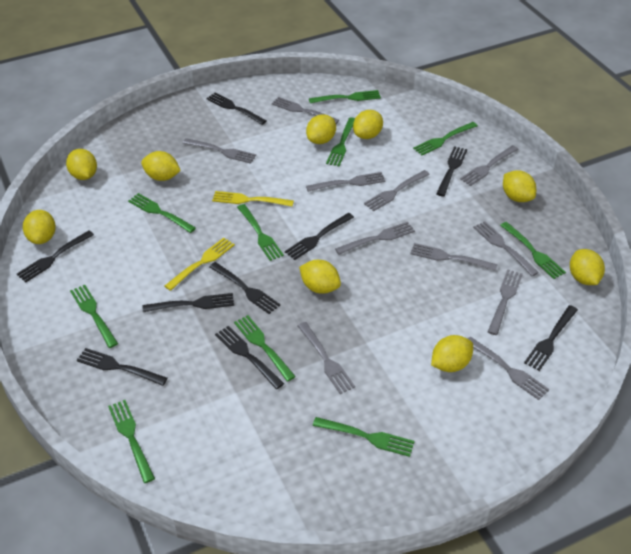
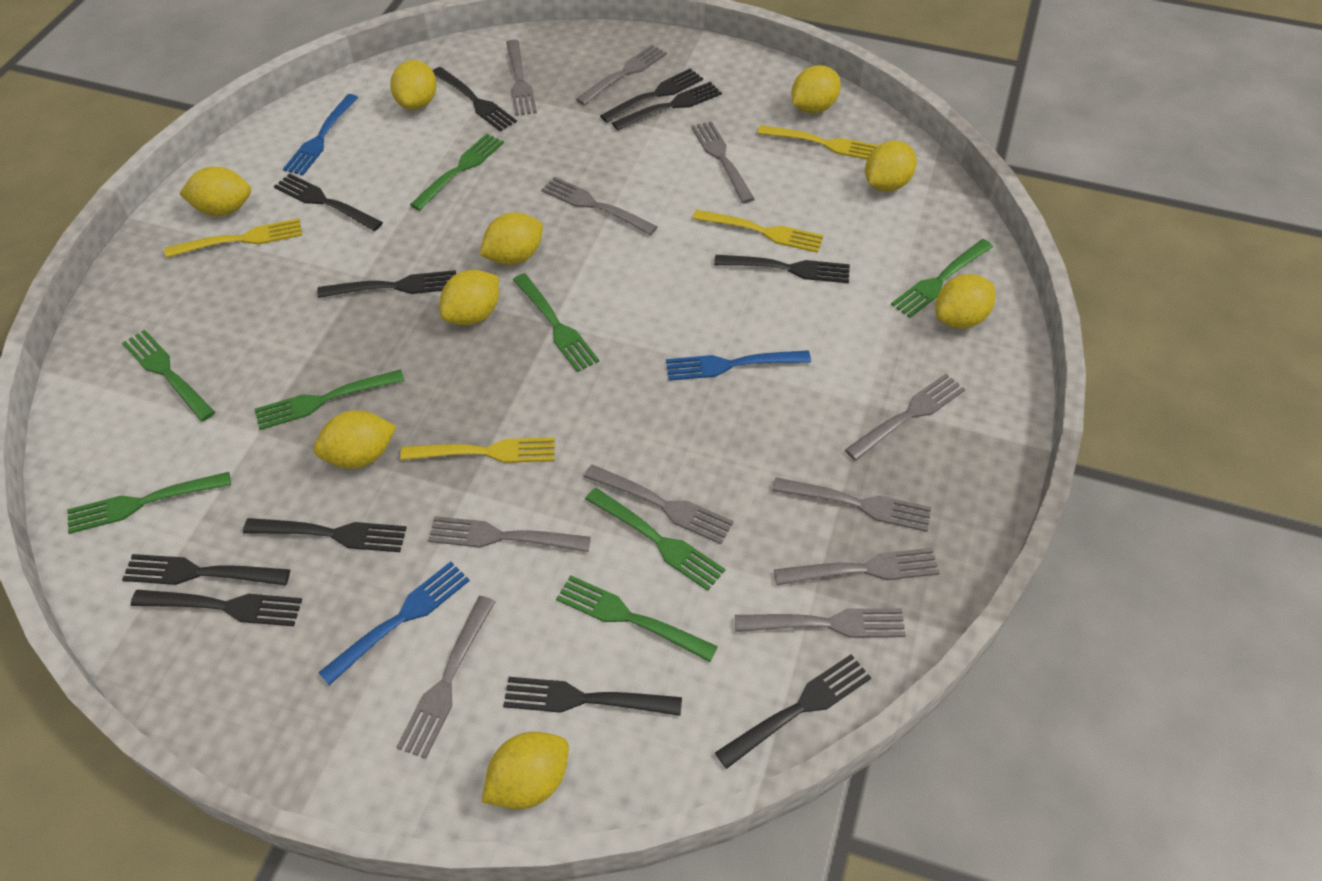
black fork: [17,230,94,282] [77,348,168,386] [143,293,234,312] [206,93,267,125] [209,262,280,314] [215,326,284,389] [285,213,354,260] [436,146,467,197] [524,305,578,371] = 9 -> [122,554,290,585] [131,590,302,626] [243,518,407,552] [274,173,383,231] [317,270,456,298] [433,67,517,131] [503,677,682,716] [600,68,703,123] [612,82,722,130] [714,255,850,283] [715,654,871,769] = 11
blue fork: none = 0 -> [283,94,359,175] [318,561,470,685] [666,350,811,381] = 3
green fork: [70,285,118,348] [108,400,155,483] [128,193,196,233] [234,315,296,382] [237,204,284,261] [309,90,381,103] [313,417,415,457] [326,117,355,166] [413,122,478,155] [500,222,566,279] = 10 -> [67,472,231,534] [122,330,215,421] [255,369,405,430] [410,134,504,211] [513,273,599,372] [556,575,718,662] [586,488,725,591] [891,239,993,318] = 8
yellow fork: [165,238,235,291] [212,191,294,207] = 2 -> [164,218,302,258] [400,437,555,463] [693,210,824,253] [757,125,879,159] = 4

